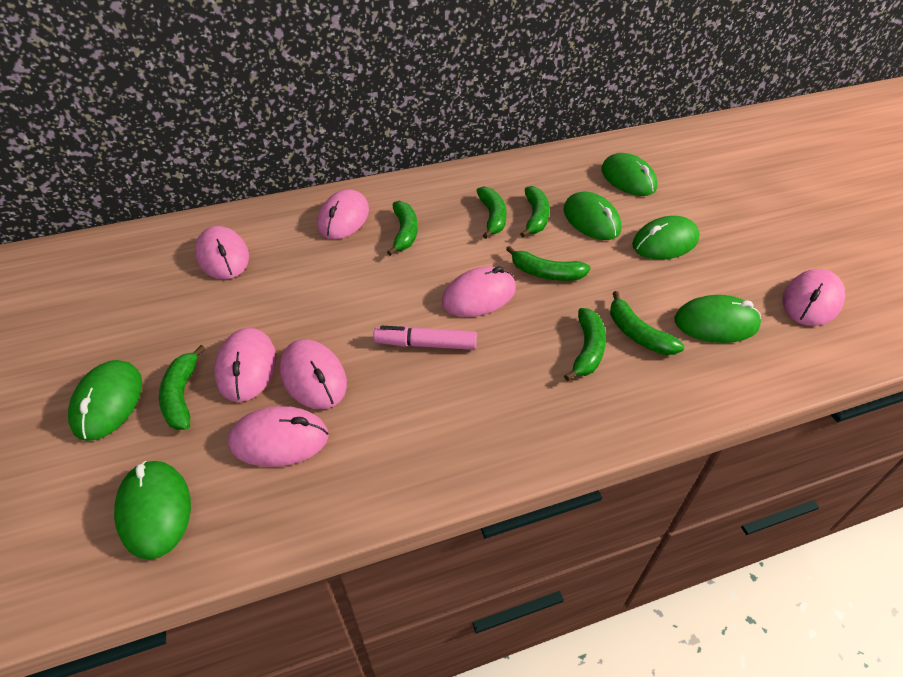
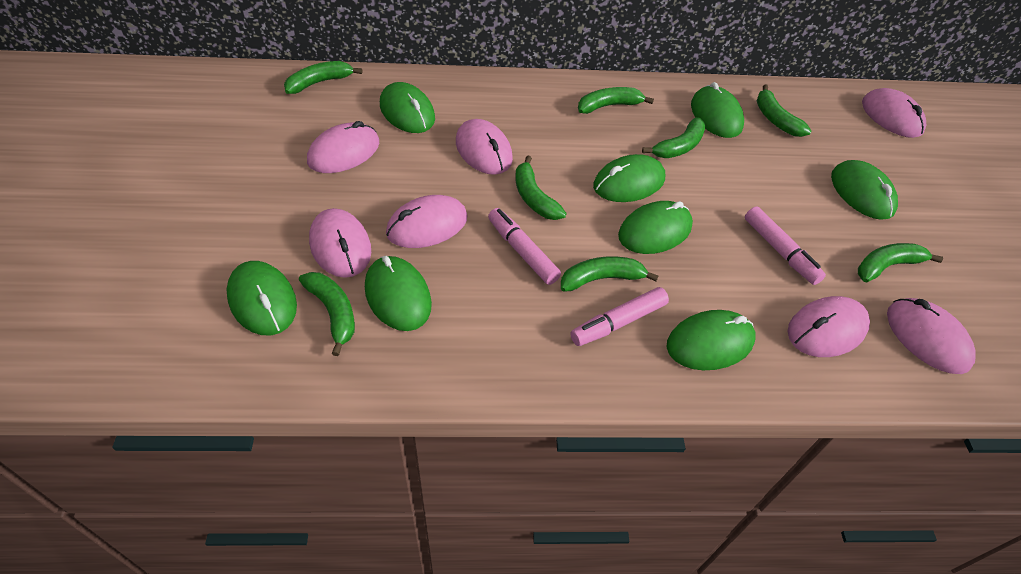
green banana: [159,345,205,430] [387,201,418,256] [476,186,507,239] [506,246,591,281] [520,186,550,237] [564,308,606,381] [610,291,685,355] = 7 -> [284,61,362,94] [299,272,355,356] [515,156,566,220] [561,256,658,292] [578,87,654,114] [642,117,706,158] [757,84,812,137] [858,243,943,282] = 8
green mouse: [68,360,142,441] [114,461,191,560] [564,192,621,240] [601,153,658,196] [632,216,700,259] [674,295,761,343] = 6 -> [226,261,297,335] [365,256,432,331] [380,82,435,133] [593,154,665,202] [618,201,693,254] [667,310,756,370] [691,82,744,138] [831,160,898,220] = 8
pink marker: [373,326,477,350] = 1 -> [488,208,561,285] [570,287,669,346] [745,206,826,285] = 3

